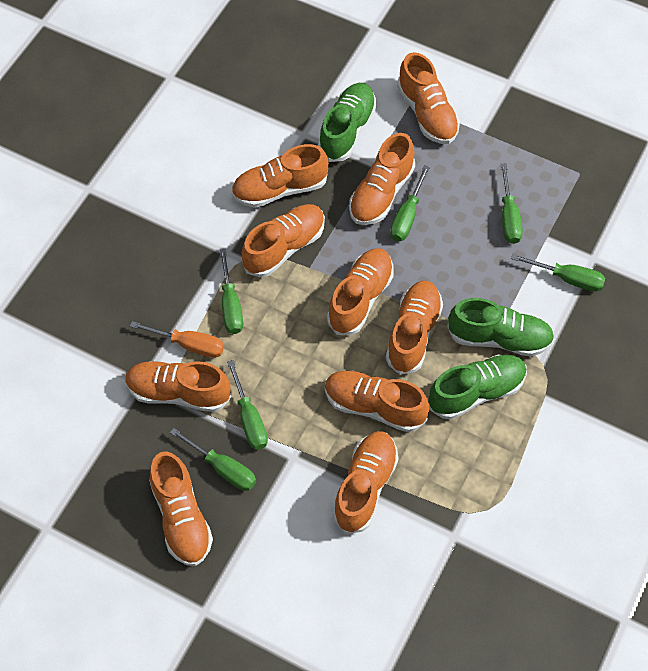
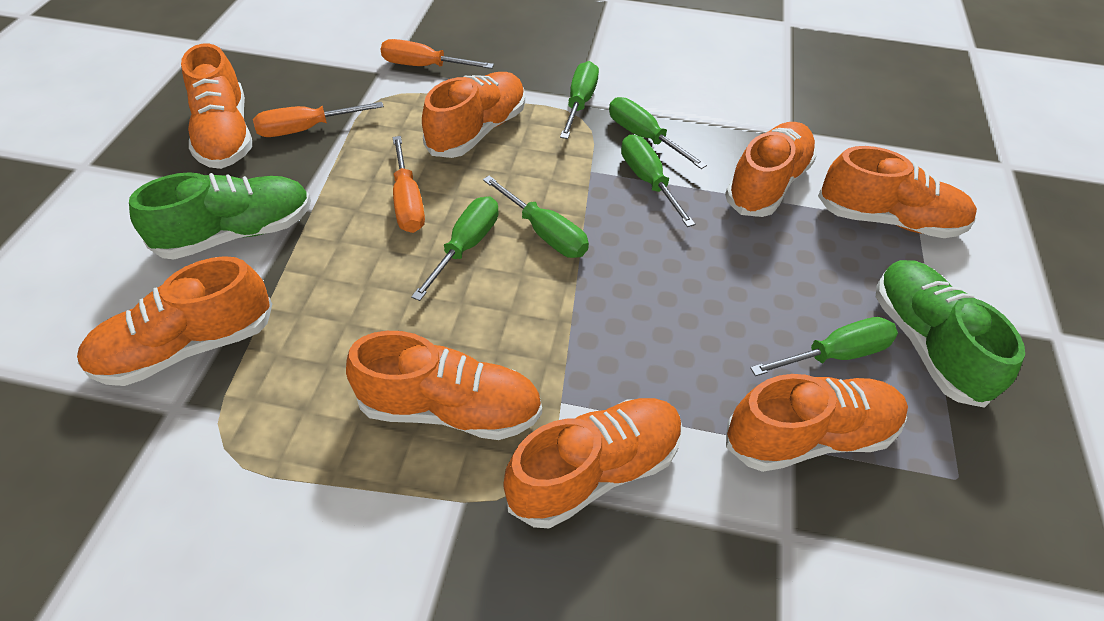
green shoe: [318,83,376,162] [429,354,527,420] [447,298,555,356] = 3 -> [129,172,311,259] [876,260,1025,408] = 2
orange screwdriver: [130,321,224,358] = 1 -> [253,102,384,137] [381,39,494,69] [392,136,425,233] = 3
orange shoe: [125,361,231,412] [149,451,213,566] [231,144,329,208] [242,204,325,277] [325,370,430,432] [327,248,394,335] [332,431,398,534] [349,133,415,225] [386,281,443,375] [397,52,460,144] = 10 -> [77,256,272,386] [181,44,252,169] [346,331,542,440] [422,72,525,158] [504,398,683,529] [725,122,817,217] [726,374,908,472] [818,146,977,238] = 8

